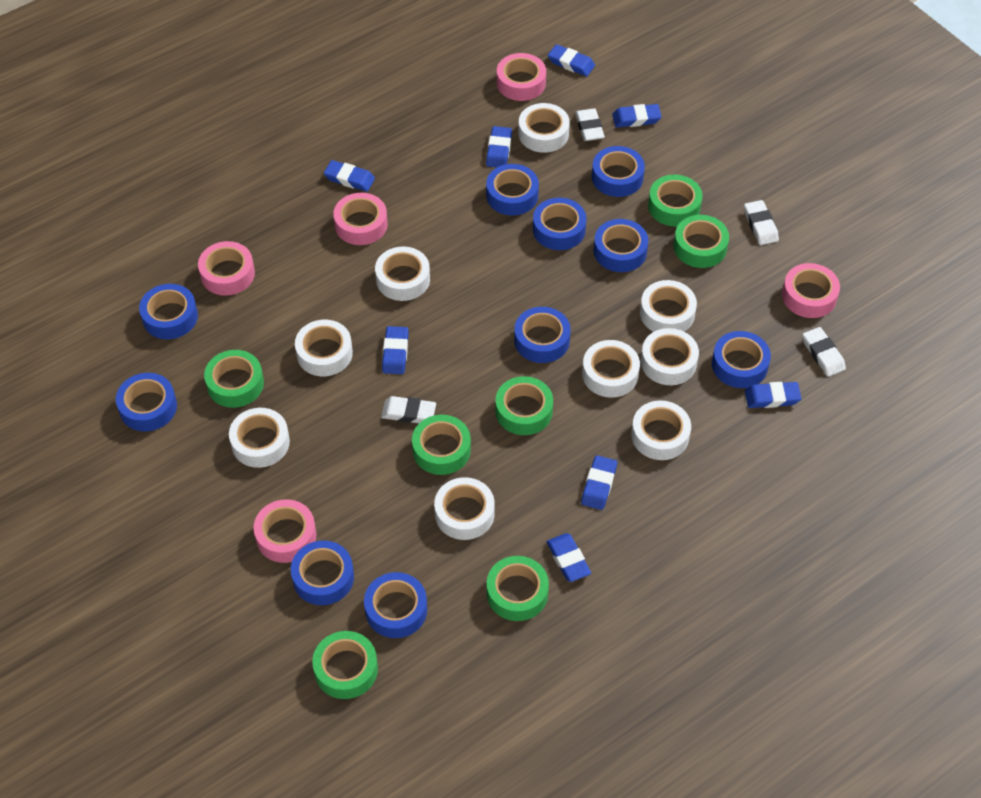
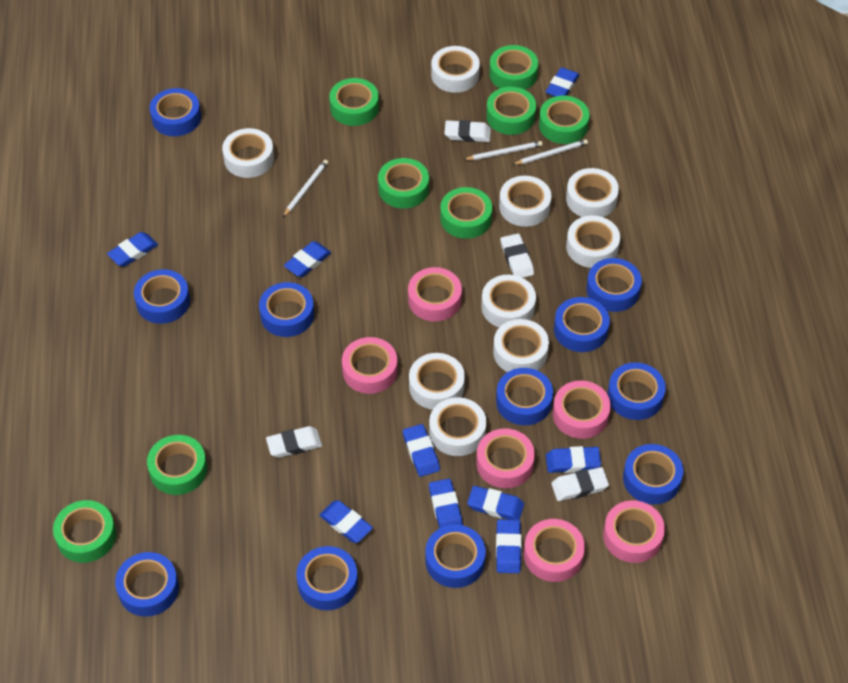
blue eraser: [324,160,375,192] [382,326,409,374] [486,126,512,167] [546,533,591,582] [548,44,595,76] [581,455,617,510] [612,104,662,127] [745,382,801,408] = 8 -> [107,232,158,267] [284,241,331,277] [319,500,373,543] [403,424,440,477] [429,479,463,529] [467,486,524,520] [496,519,522,573] [546,67,579,97] [546,446,601,473] = 9
blue tape: [116,373,177,432] [139,284,198,339] [291,540,354,605] [364,572,427,638] [486,164,539,215] [514,307,571,363] [533,198,586,250] [592,146,645,197] [594,219,649,272] [712,331,771,388] = 10 -> [115,552,179,617] [134,269,190,324] [150,88,201,136] [259,282,314,337] [296,546,358,610] [425,525,486,588] [496,368,553,425] [554,297,610,352] [586,258,642,312] [608,362,666,420] [623,444,683,504] = 11
green tape: [204,350,264,408] [312,631,378,699] [412,415,471,475] [487,556,549,621] [495,376,553,435] [648,175,703,227] [674,215,729,268] = 7 -> [53,500,116,563] [147,435,207,495] [329,78,379,126] [378,158,429,208] [440,187,492,239] [486,87,536,135] [489,45,538,90] [539,96,590,144] = 8
pink tape: [198,241,255,296] [254,499,316,563] [333,193,388,245] [497,53,546,101] [782,263,840,318] = 5 -> [342,337,398,394] [408,267,462,322] [476,428,535,488] [524,519,585,582] [553,380,611,439] [603,500,665,563] = 6
white pencil: none = 0 -> [283,160,328,217] [464,141,543,160] [512,139,588,165] = 3

